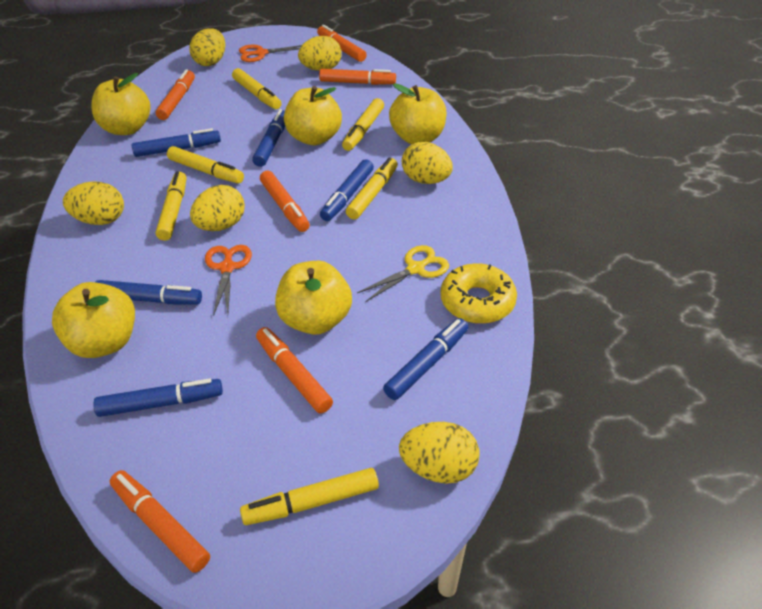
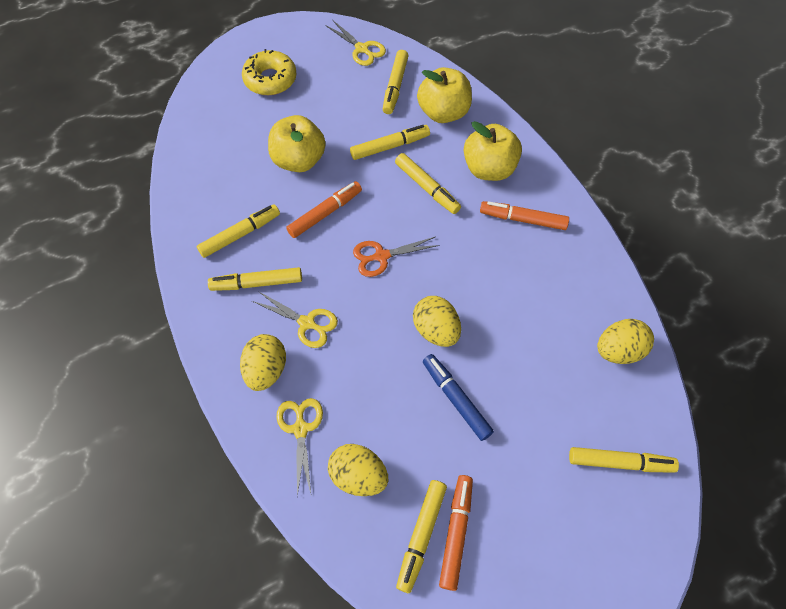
blue marker: [93,379,223,417] [96,280,202,305] [132,128,221,157] [252,109,285,167] [320,159,374,221] [383,318,468,400] = 6 -> [423,354,494,441] = 1
orange marker: [110,470,210,573] [156,69,195,120] [256,327,333,414] [260,170,310,232] [317,25,367,62] [319,69,396,85] = 6 -> [286,181,362,238] [439,475,473,591] [480,201,569,230] = 3
orange scissors: [205,245,252,316] [239,45,302,62] = 2 -> [353,236,440,277] = 1
yellow apple: [52,282,135,358] [91,73,150,135] [275,261,352,335] [284,86,342,145] [389,83,447,144] = 5 -> [268,115,326,172] [417,67,472,123] [464,121,522,181] = 3
yellow egg: [63,181,124,225] [189,28,225,66] [190,185,245,231] [298,36,342,71] [399,422,480,484] [402,142,453,184] = 6 -> [240,334,286,391] [328,444,388,496] [413,296,461,347] [597,319,654,364] = 4
yellow marker: [155,171,186,241] [167,146,244,183] [232,68,282,109] [240,468,379,525] [342,98,384,151] [346,157,398,220] = 6 -> [197,204,280,258] [208,267,302,291] [350,125,430,160] [383,50,408,114] [395,153,461,214] [396,480,447,593] [569,447,679,473] = 7
yellow scissors: [357,245,449,302] = 1 -> [252,291,338,348] [276,398,323,497] [326,21,386,66] = 3

